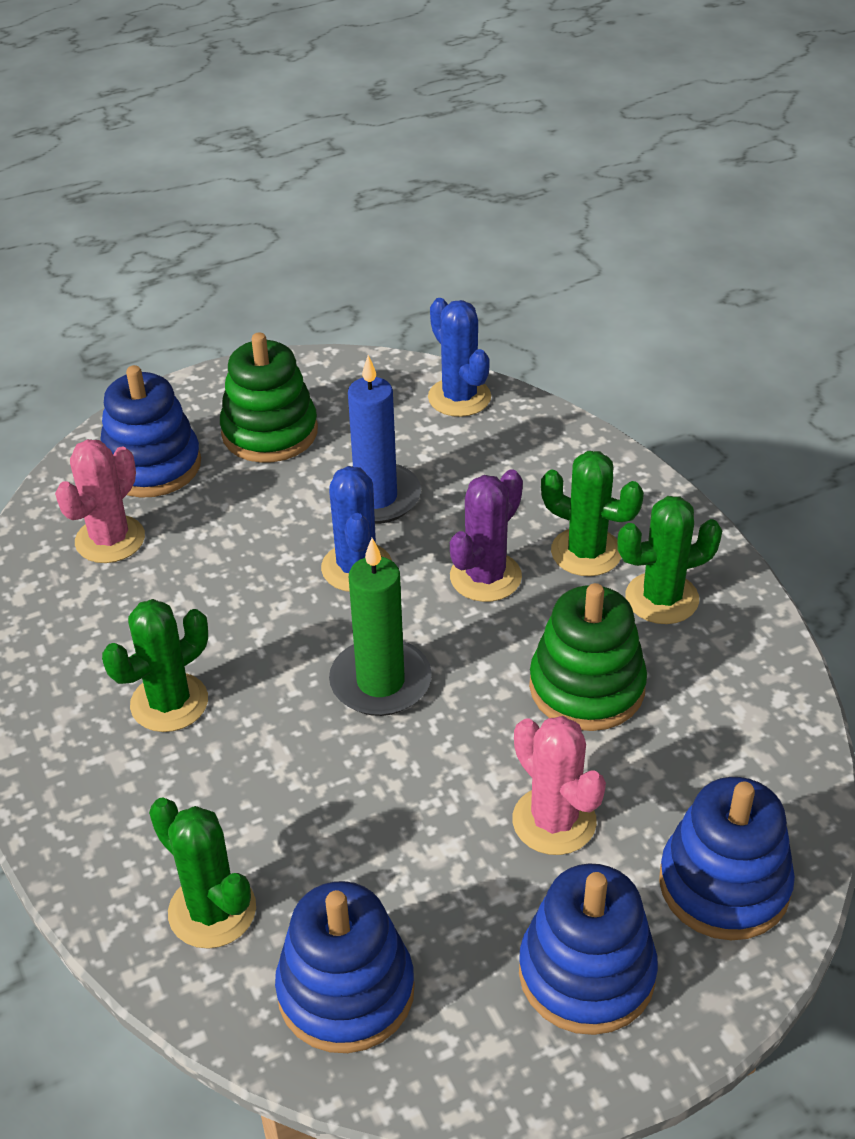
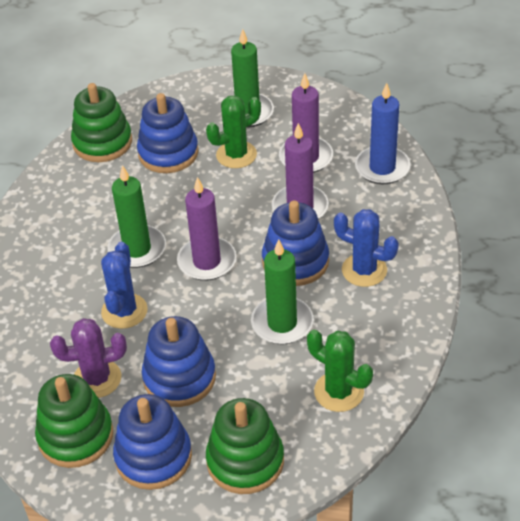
green cactus: [102,599,208,732] [149,797,256,949] [541,451,644,576] [617,496,722,624] = 4 -> [206,95,261,168] [307,330,373,412] = 2
green candle: [329,538,432,716] = 1 -> [107,165,166,268] [231,29,274,128] [251,239,314,345] = 3
green stacking toy: [220,333,318,463] [529,583,647,731] = 2 -> [35,374,113,468] [71,83,132,162] [206,398,284,494] = 3
pink cactus: [55,439,145,563] [512,716,606,855] = 2 -> none = 0
purple candle: none = 0 -> [177,177,236,281] [272,123,329,219] [279,73,333,173] = 3

